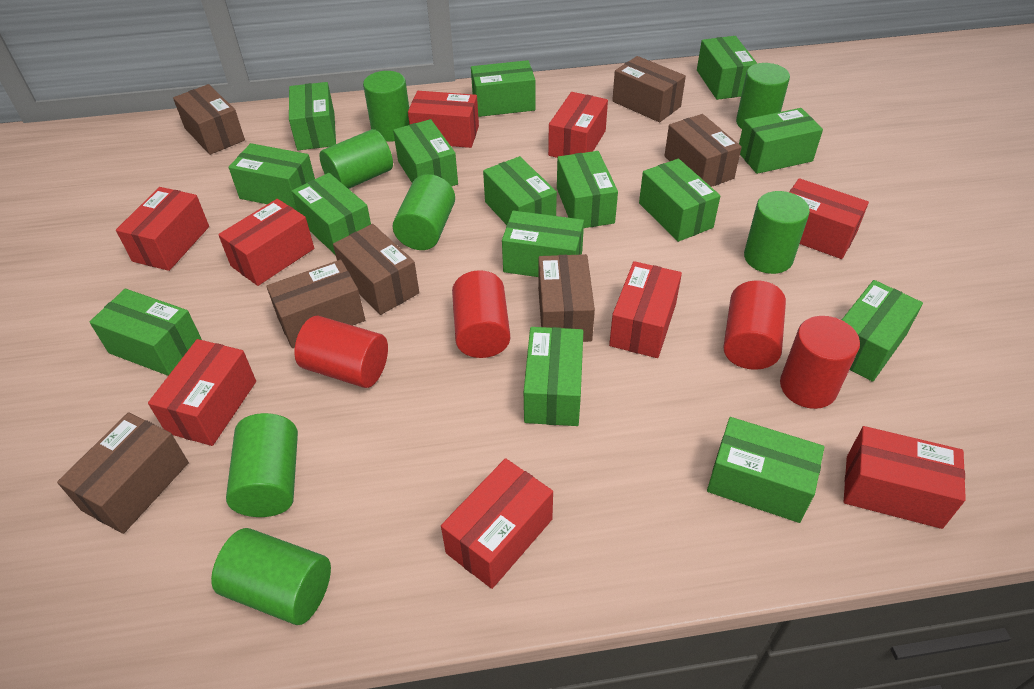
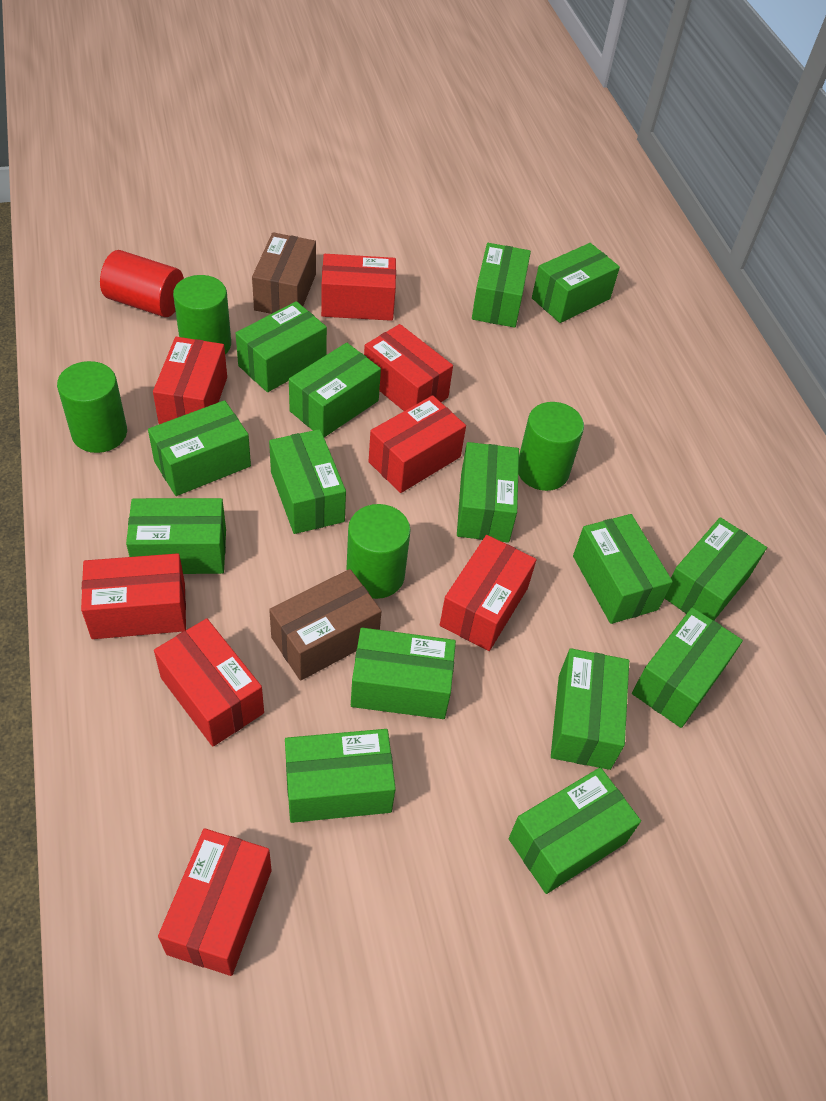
brown box: [57,412,189,534] [173,84,245,155] [266,260,365,348] [333,224,419,315] [538,254,595,342] [612,56,686,122] [664,114,742,187] = 7 -> [252,232,316,314] [269,569,382,681] = 2
green cylinder: [211,528,331,625] [226,413,298,517] [319,129,393,189] [363,71,410,142] [393,174,455,250] [736,63,790,129] [744,191,810,274] = 7 -> [57,361,127,453] [173,275,231,354] [346,504,411,599] [518,402,584,491] = 4
red box: [116,187,209,271] [148,339,256,446] [218,199,314,286] [408,91,479,148] [441,458,553,589] [548,92,608,158] [609,261,682,358] [789,178,869,259] [844,426,966,529] = 9 -> [81,553,186,639] [153,337,227,424] [154,618,264,747] [158,828,272,976] [321,254,396,321] [364,324,453,411] [368,395,466,493] [440,535,536,651] = 8
red cylinder: [294,316,388,388] [452,270,510,358] [724,280,786,370] [780,316,860,409] = 4 -> [100,250,184,317] = 1

